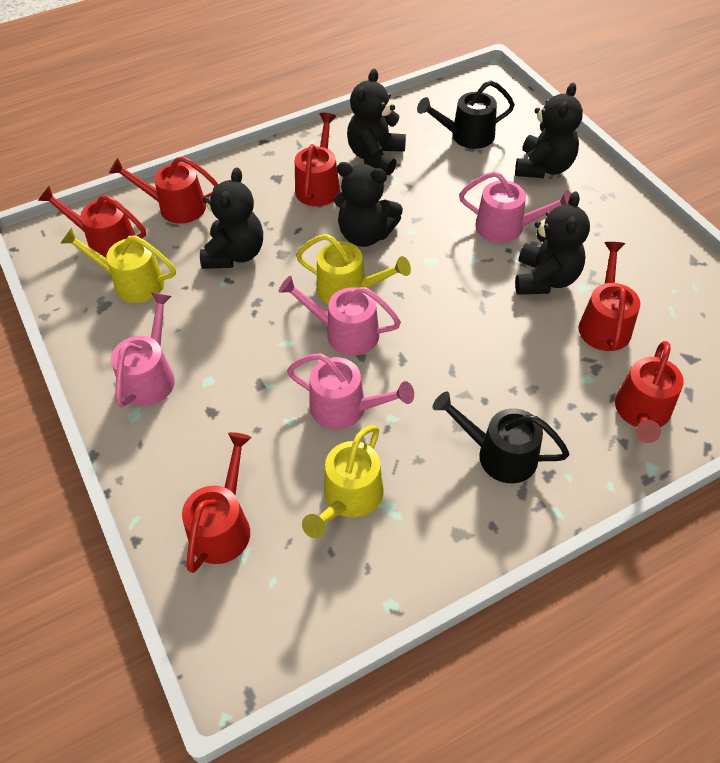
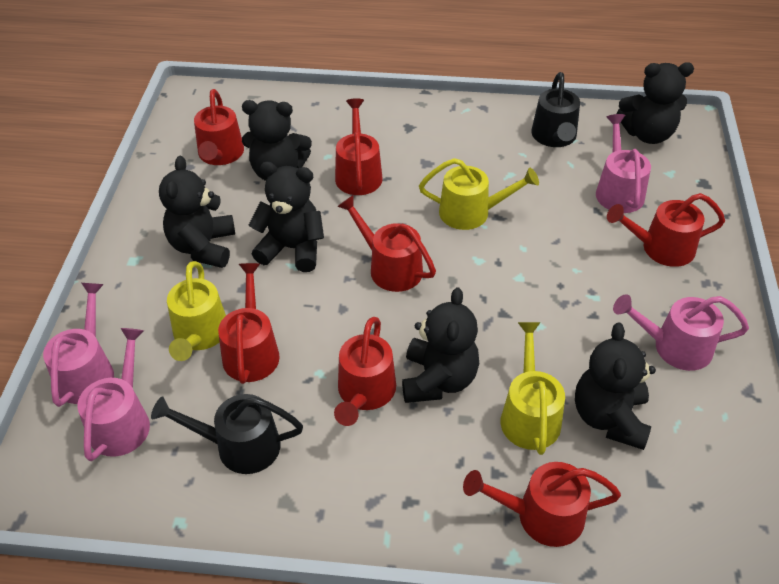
black teddy bear: [200,167,263,269] [334,162,403,247] [347,69,406,175] [515,83,583,178] [515,191,590,295] = 5 -> [159,156,235,268] [242,100,312,181] [249,162,324,272] [402,287,479,403] [575,323,656,450] [616,62,694,144] = 6
red watering can: [38,186,146,258] [109,156,219,224] [182,432,252,573] [295,113,340,206] [578,242,640,351] [615,341,684,443] = 6 -> [194,89,244,165] [218,263,280,384] [334,317,396,426] [335,98,383,195] [337,195,436,292] [463,462,621,547] [607,193,725,267] = 7

